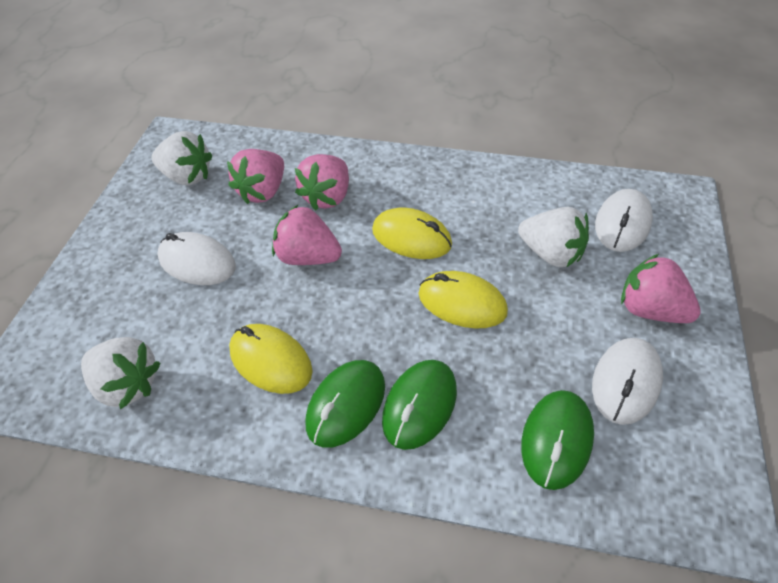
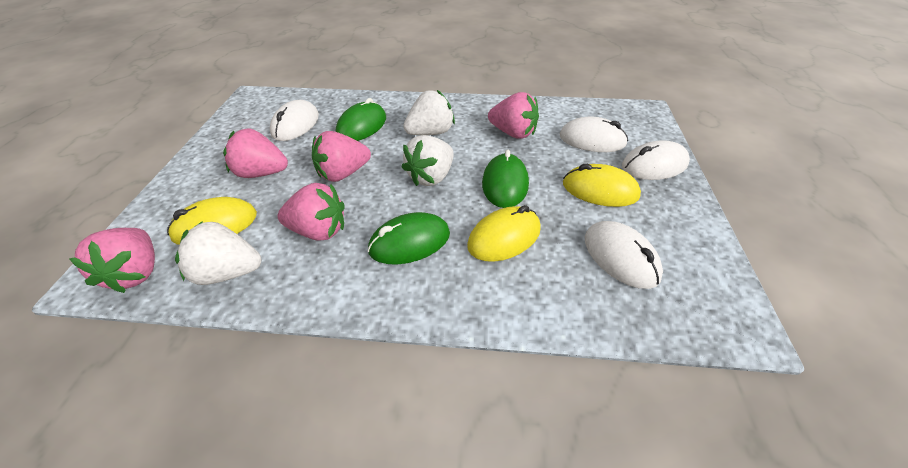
pink strawberry: [227,149,284,204] [272,205,342,265] [295,154,349,211] [621,254,701,323] = 4 -> [69,228,155,293] [223,128,288,178] [278,183,345,241] [312,131,371,182] [488,92,539,139] = 5
white mouse: [158,232,236,285] [592,338,663,425] [595,189,653,252] = 3 -> [270,100,319,141] [559,117,628,152] [585,221,663,289] [622,140,690,180] = 4

